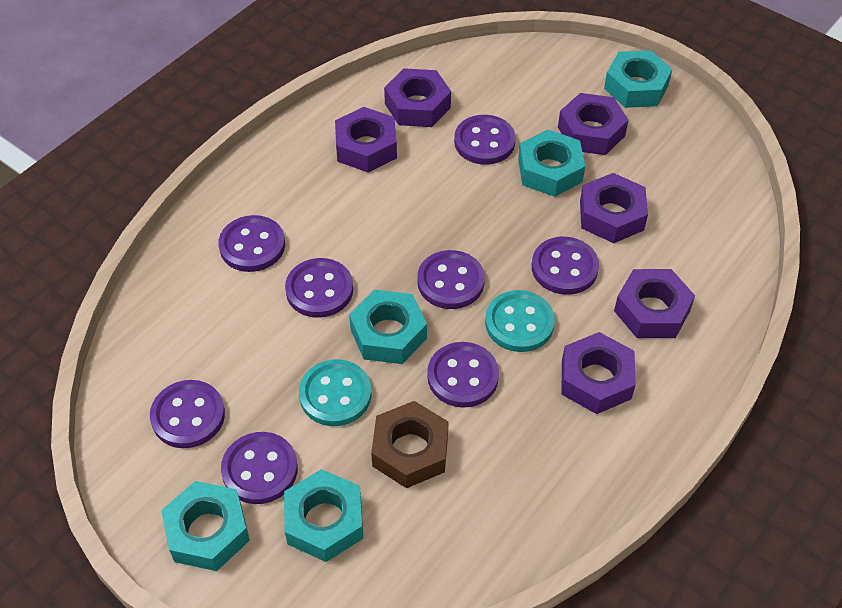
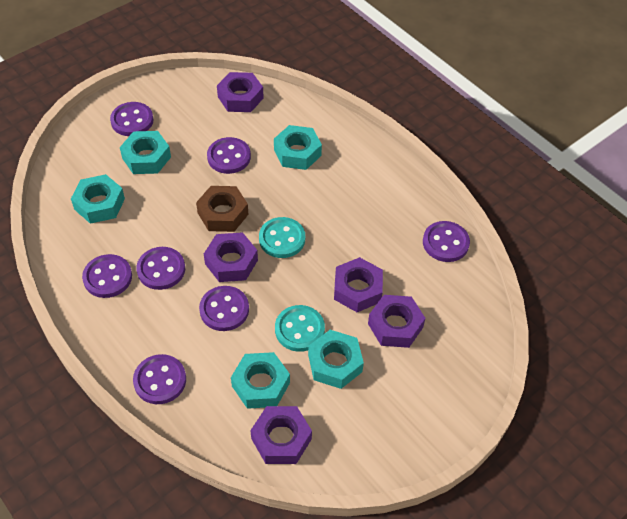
purple button: [150,380,225,448] [219,215,285,272] [221,432,298,504] [285,258,353,318] [417,250,485,309] [427,342,499,408] [454,115,516,165] [532,237,599,295] = 8 -> [82,254,132,298] [110,102,154,136] [133,354,186,404] [136,247,185,290] [199,286,249,331] [207,137,251,174] [423,221,470,262] = 7
purple nut: [335,107,397,172] [384,68,451,127] [558,93,628,155] [561,332,636,414] [580,173,648,243] [614,269,695,338] = 6 -> [204,232,258,282] [217,72,264,112] [250,406,312,464] [334,257,383,312] [368,295,425,348] = 5

